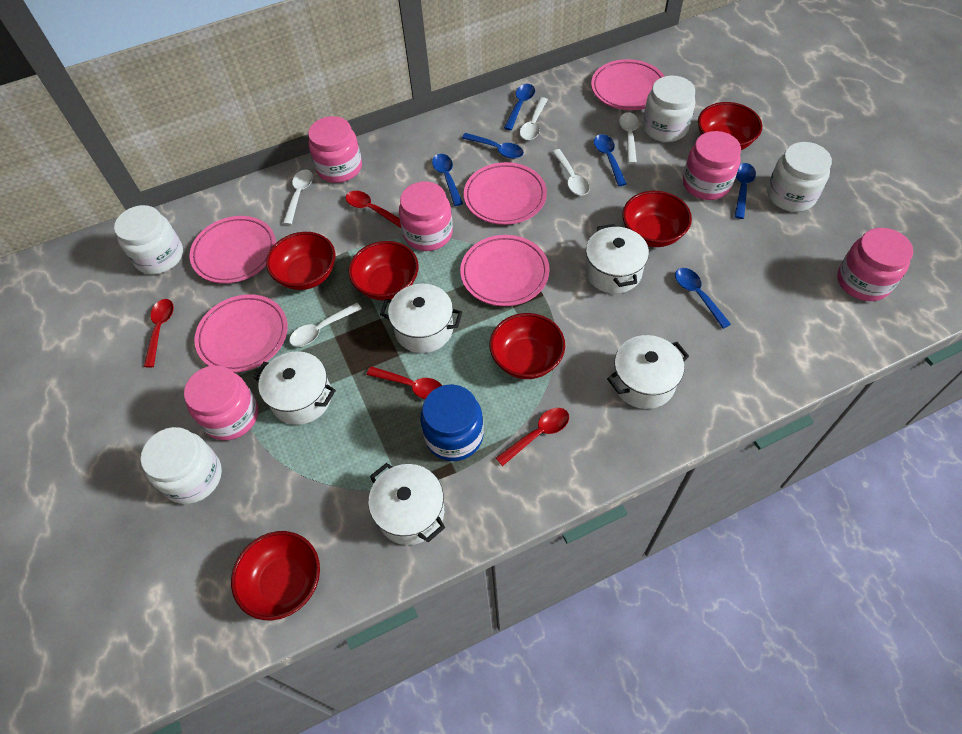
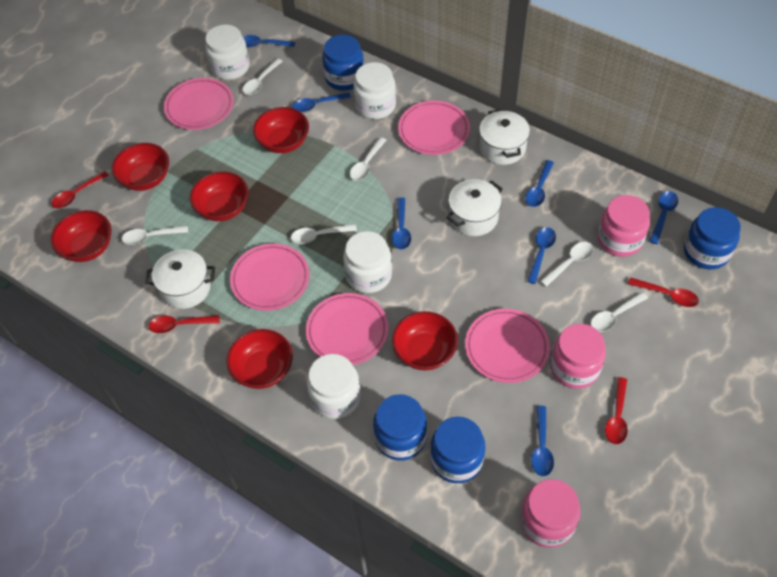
blue jar: [420,384,484,461] = 1 -> [322,35,364,91] [373,394,427,461] [430,417,485,483] [684,207,741,269] = 4
blue spoon: [432,154,463,206] [462,133,524,159] [504,84,535,130] [594,134,627,186] [675,268,731,329] [734,163,756,219] = 6 -> [243,35,295,47] [292,93,351,112] [392,197,411,250] [525,160,554,207] [527,227,556,284] [531,406,554,476] [649,191,678,244] = 7
pink jar: [184,365,258,440] [308,116,362,183] [399,182,453,251] [683,131,741,200] [837,228,913,301] = 5 -> [520,479,581,548] [550,324,606,389] [597,195,650,257] = 3
white pot: [253,351,336,425] [368,463,445,545] [380,284,462,353] [585,224,649,294] [607,335,689,409] = 5 -> [145,249,215,309] [446,179,503,236] [479,109,530,165] = 3
white spoon: [283,169,313,225] [289,303,362,347] [520,97,548,140] [552,149,590,195] [619,112,639,164] = 5 -> [122,226,188,245] [243,58,283,95] [291,224,357,244] [350,137,386,181] [540,242,593,287] [591,292,648,332] = 6

